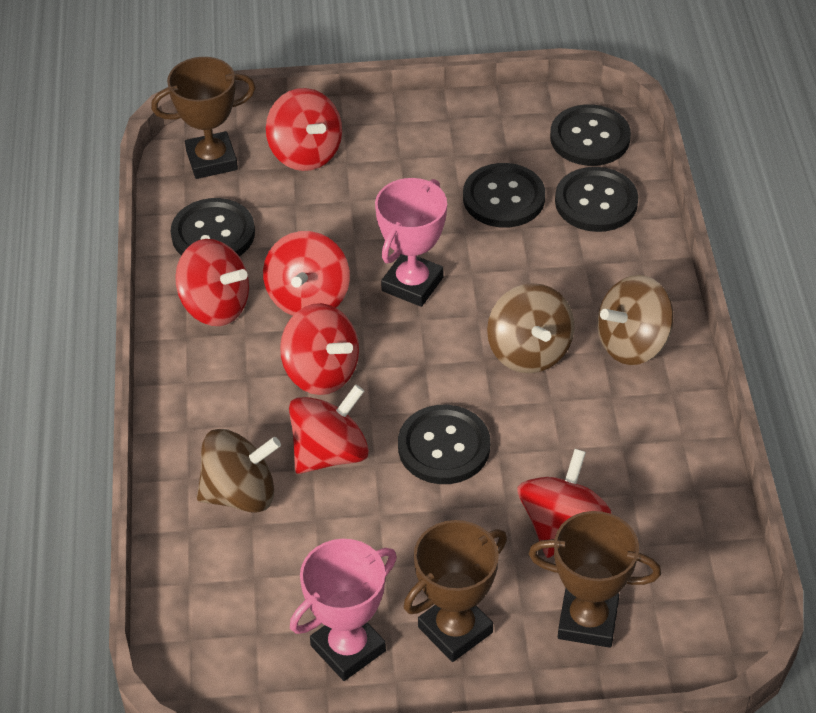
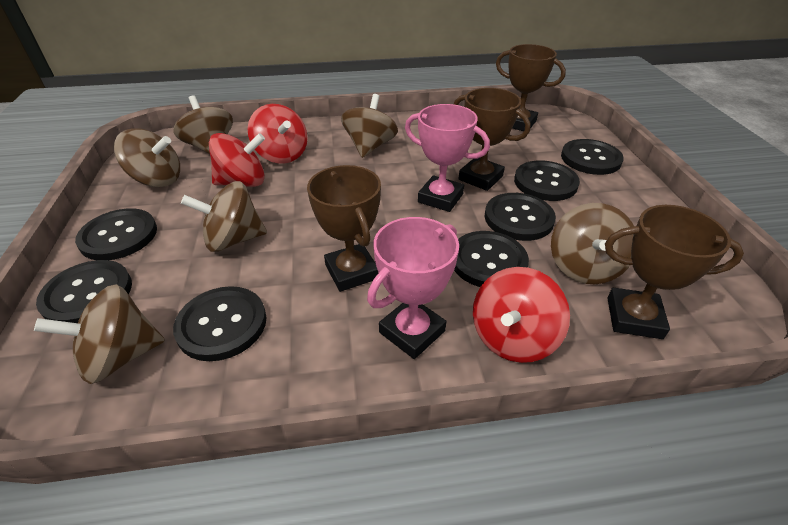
black button: [171,198,255,256] [398,405,490,484] [463,163,545,228] [550,104,631,166] [555,167,638,232] = 5 -> [36,260,132,323] [75,208,157,260] [173,286,266,361] [454,231,529,287] [484,193,556,241] [514,160,580,201] [561,139,624,175] = 7
brown spinning top: [197,429,281,513] [487,283,575,373] [598,275,674,365] = 3 -> [34,284,165,384] [114,128,180,187] [174,95,233,154] [181,181,267,252] [341,94,398,158] [551,203,634,284] = 6
brown trophy: [151,57,256,179] [404,520,507,662] [529,511,661,648] = 3 -> [307,165,381,292] [454,88,531,191] [496,44,566,131] [605,205,744,339] = 4
red spinning top: [175,239,249,326] [263,231,350,316] [266,88,342,171] [280,303,359,395] [289,385,369,474] [517,449,611,558] = 6 -> [209,133,265,187] [248,104,308,164] [473,267,570,363] = 3

